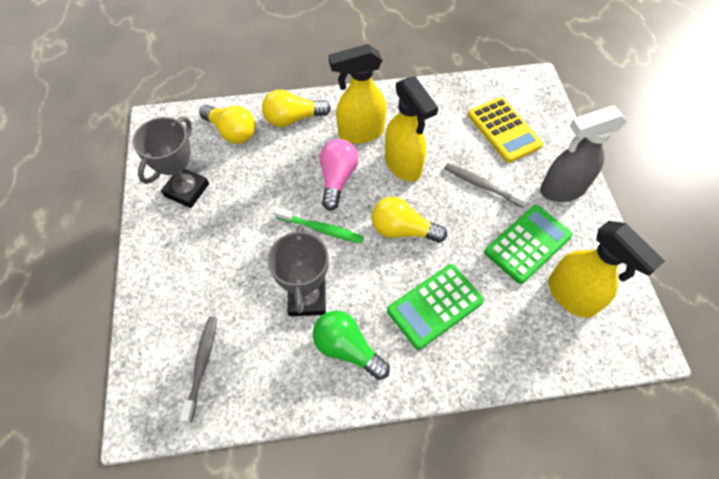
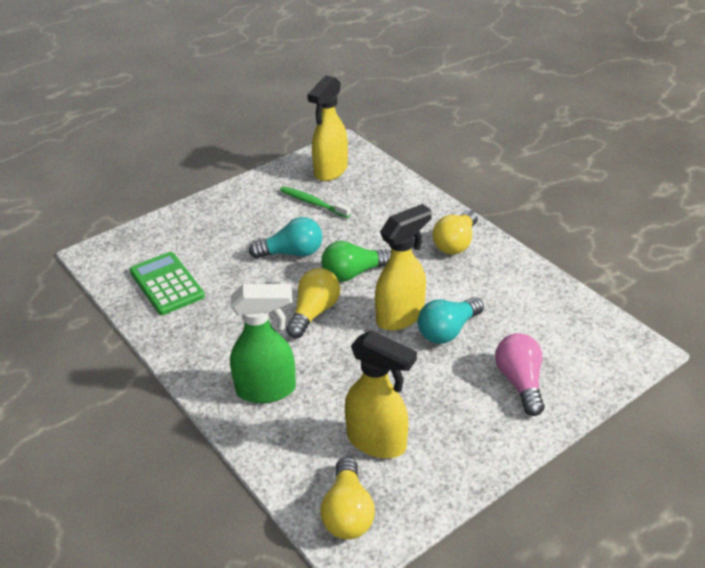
green calculator: [387,264,484,350] [484,205,573,284] = 2 -> [130,252,205,315] = 1
green spray bottle: none = 0 -> [230,284,296,403] = 1
grey spray bottle: [540,106,628,202] = 1 -> none = 0
grey toothbrush: [180,316,217,423] [444,163,529,208] = 2 -> none = 0
grey trophy: [132,116,209,208] [268,224,329,316] = 2 -> none = 0
turquoise light bulb: none = 0 -> [249,217,322,259] [418,297,484,344] = 2
yellow calculator: [468,97,543,163] = 1 -> none = 0

